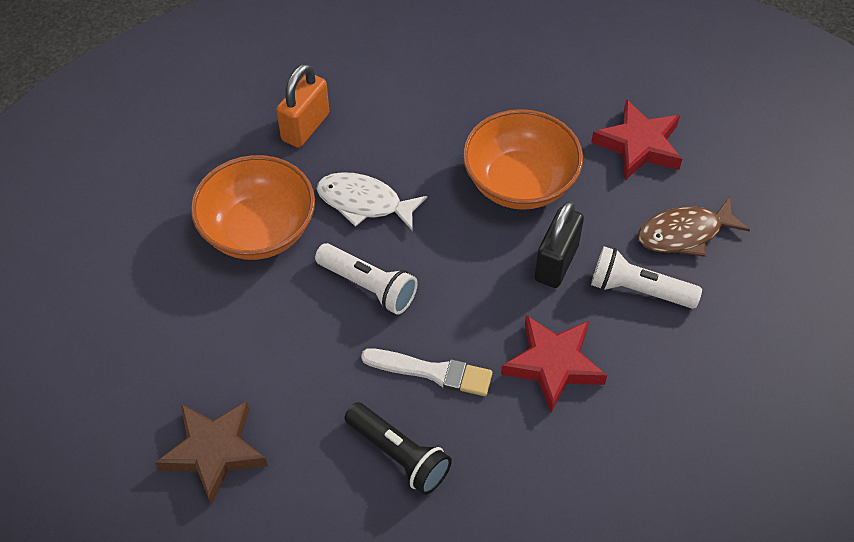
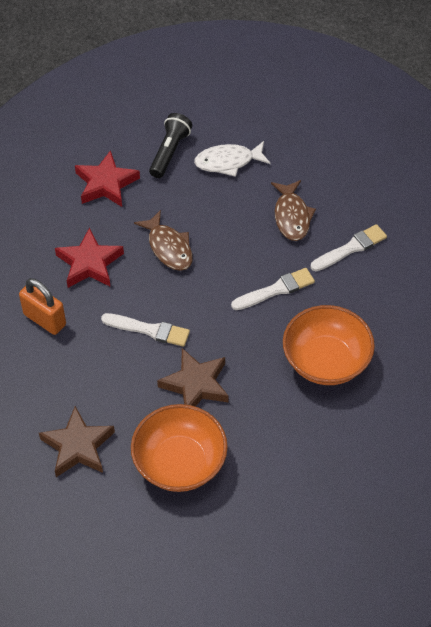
black padlock: [535,201,584,288] = 1 -> none = 0
brown fish: [638,197,750,257] = 1 -> [134,210,193,271] [271,180,316,241] = 2
brown star: [155,401,268,505] = 1 -> [39,406,115,477] [157,348,229,407] = 2
white brush: [361,349,493,396] = 1 -> [101,313,190,347] [231,268,315,310] [311,224,387,271] = 3
white flashlight: [315,243,418,315] [591,246,702,309] = 2 -> none = 0

